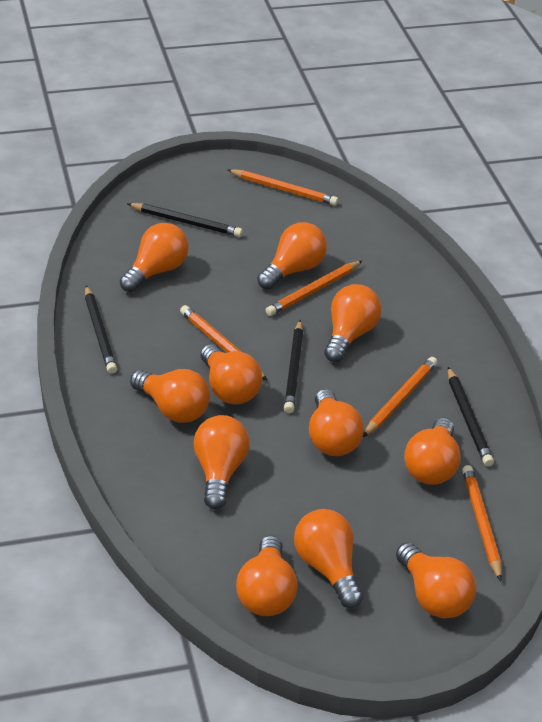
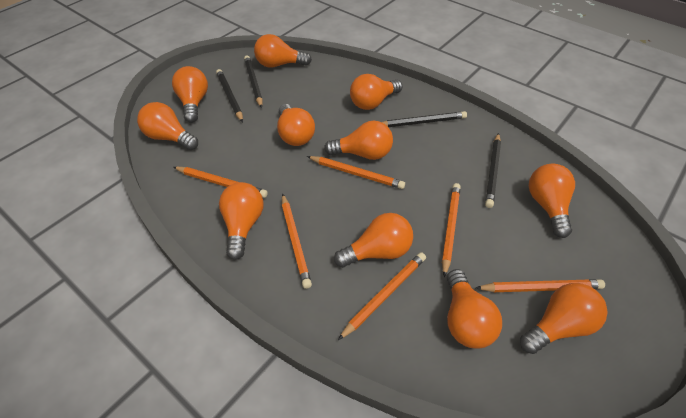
orange pencil: [180,305,268,381] [228,169,338,206] [266,261,362,316] [363,357,437,437] [462,465,502,581] = 5 -> [173,167,268,198] [282,194,312,289] [307,156,405,189] [338,252,426,340] [442,183,461,277] [476,279,605,292] = 6

